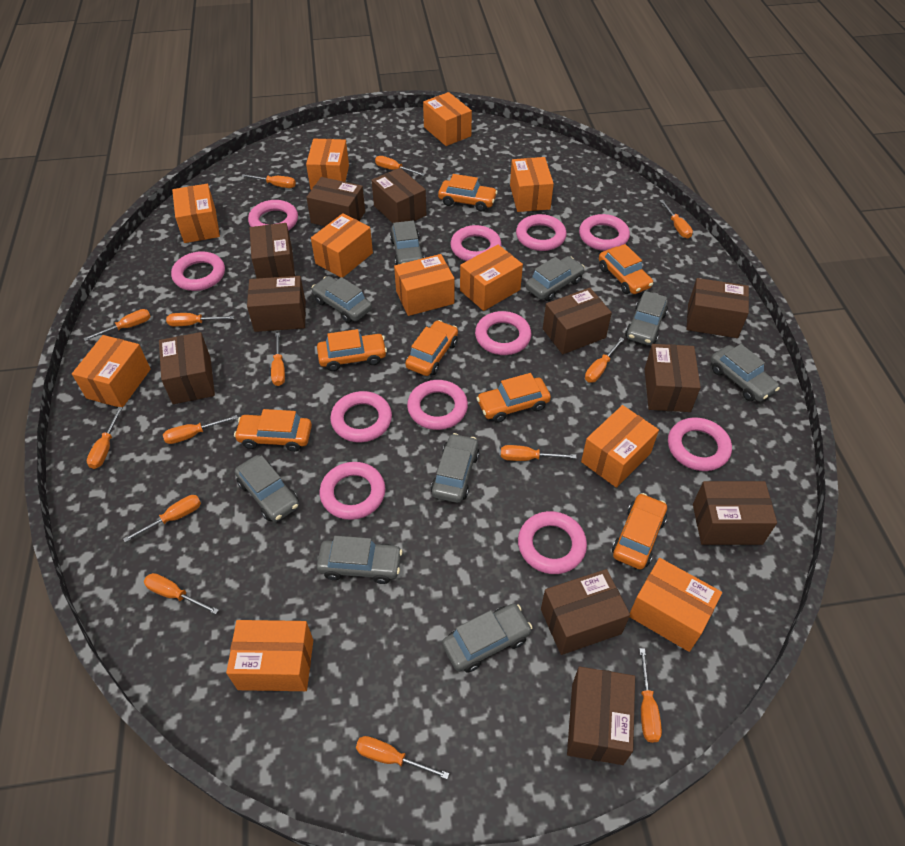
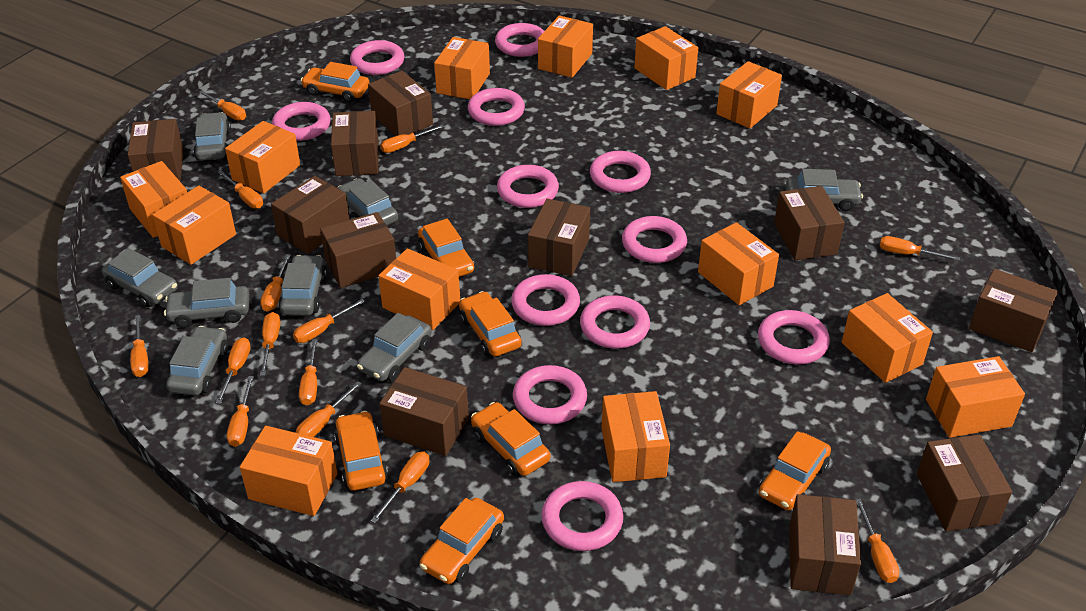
grey car: [235,455,299,522] [312,276,372,323] [317,536,403,584] [390,220,425,265] [431,433,479,503] [442,604,533,673] [525,256,585,301] [625,291,668,345] [710,344,780,402] = 9 -> [102,248,178,307] [164,278,249,328] [166,326,228,396] [194,112,231,161] [279,255,327,316] [338,178,398,225] [357,313,432,381] [786,169,863,211] = 8
orange box: [72,335,151,407] [172,184,220,243] [226,620,313,691] [306,139,349,190] [311,213,373,278] [394,254,454,316] [423,92,472,146] [460,245,523,311] [510,157,554,212] [581,405,659,488] [630,558,722,652] = 11 -> [120,161,187,238] [152,186,236,265] [225,121,300,193] [240,426,337,516] [378,248,460,330] [434,37,490,99] [538,15,593,78] [601,391,670,482] [634,26,698,90] [698,222,779,305] [716,61,782,128] [842,293,933,383] [926,356,1025,438] = 13
pink ring: [171,251,225,291] [248,200,298,231] [319,462,386,520] [330,391,392,443] [407,380,468,430] [450,225,502,261] [475,311,531,355] [516,214,567,251] [518,511,587,574] [579,214,630,251] [668,417,732,471] = 11 -> [272,102,331,141] [350,40,404,75] [468,88,525,126] [495,23,544,57] [497,165,559,208] [511,274,580,326] [513,365,587,424] [541,481,623,551] [580,295,650,349] [590,151,651,193] [622,216,687,263] [758,310,830,364] = 12

